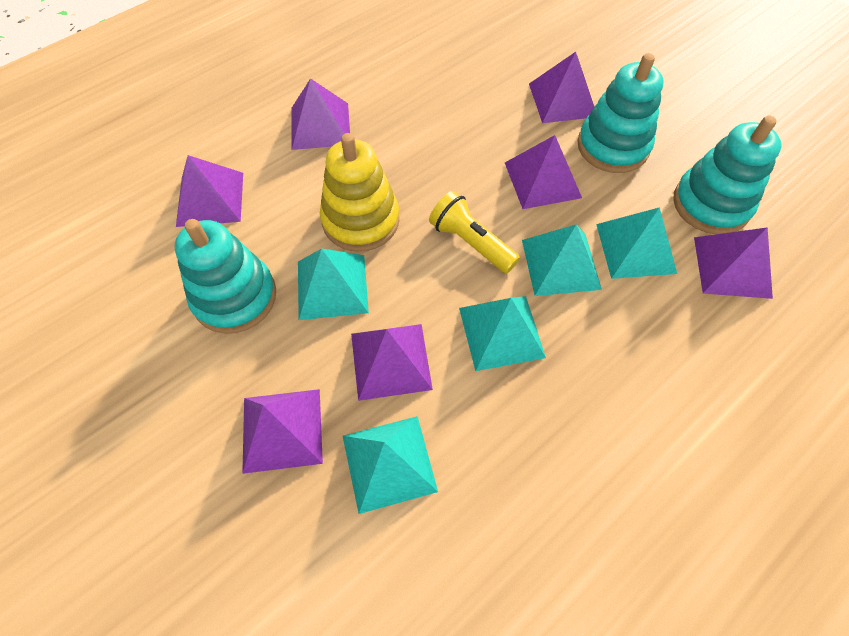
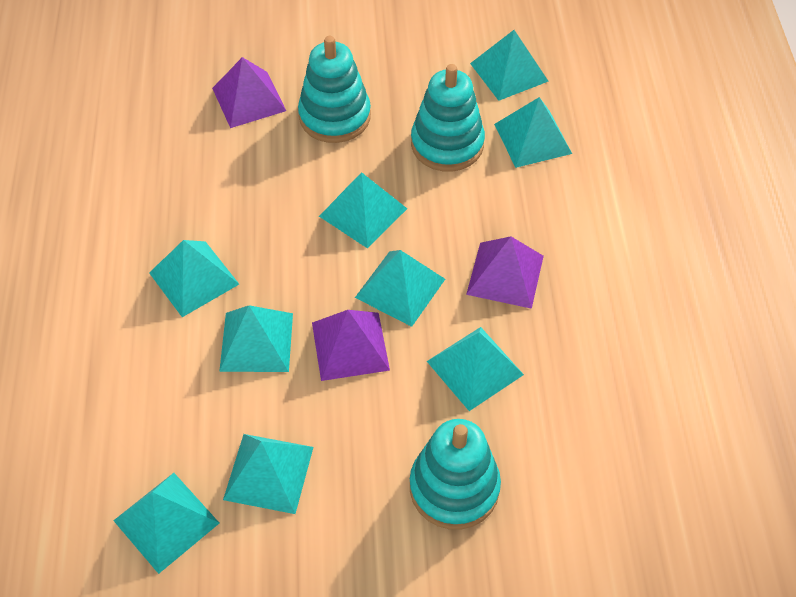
purple pyramid: [176,155,243,227] [242,389,323,474] [291,78,350,150] [351,324,433,401] [505,135,582,209] [529,52,594,123] [694,227,773,299] = 7 -> [212,57,286,128] [312,310,390,381] [466,236,544,309] = 3
turquoise pyramid: [298,248,369,320] [343,416,438,514] [459,296,546,371] [522,224,602,296] [596,207,677,279] = 5 -> [113,473,219,574] [149,240,239,317] [219,305,293,372] [223,434,314,514] [319,172,407,248] [355,250,445,327] [427,327,524,411] [470,30,549,101] [494,97,572,168] = 9
yellow flashlight: [429,191,520,273] = 1 -> none = 0
yellow stacking toy: [320,133,399,252] = 1 -> none = 0

